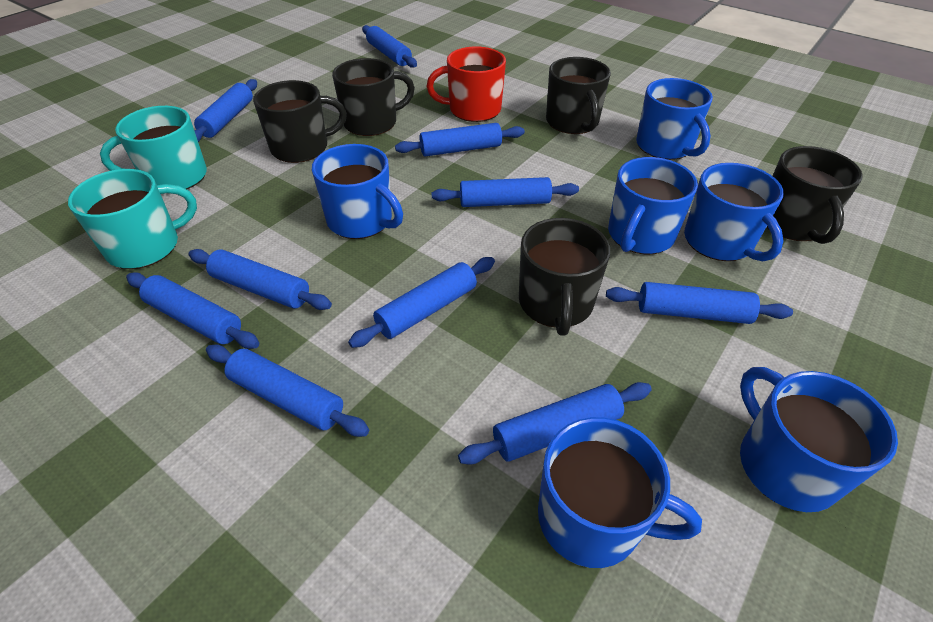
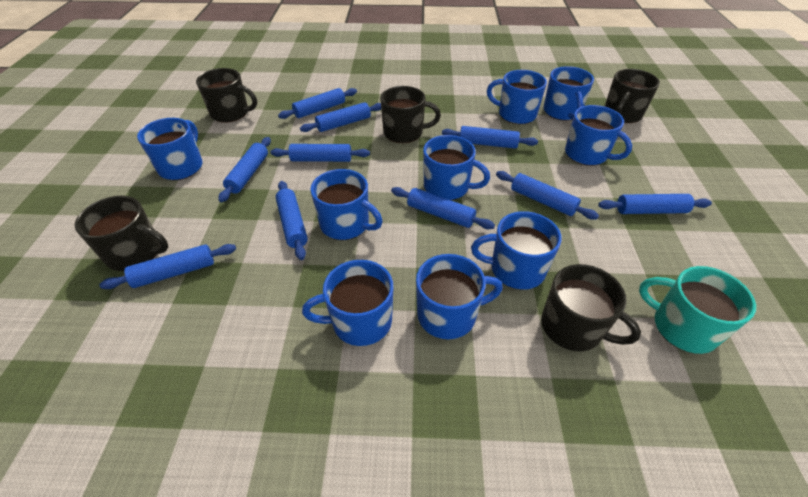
blue mug: [312,144,403,239] [538,417,702,568] [608,157,698,255] [636,78,713,160] [684,163,784,261] [740,367,898,512] = 6 -> [137,118,203,180] [302,260,393,346] [310,169,383,240] [416,254,503,339] [423,135,490,200] [471,211,562,290] [487,70,547,124] [544,66,594,121] [565,105,632,166] = 9
red mug: [427,46,506,122] = 1 -> none = 0
turquoise mug: [68,169,197,269] [100,106,207,189] = 2 -> [639,266,756,354] = 1

